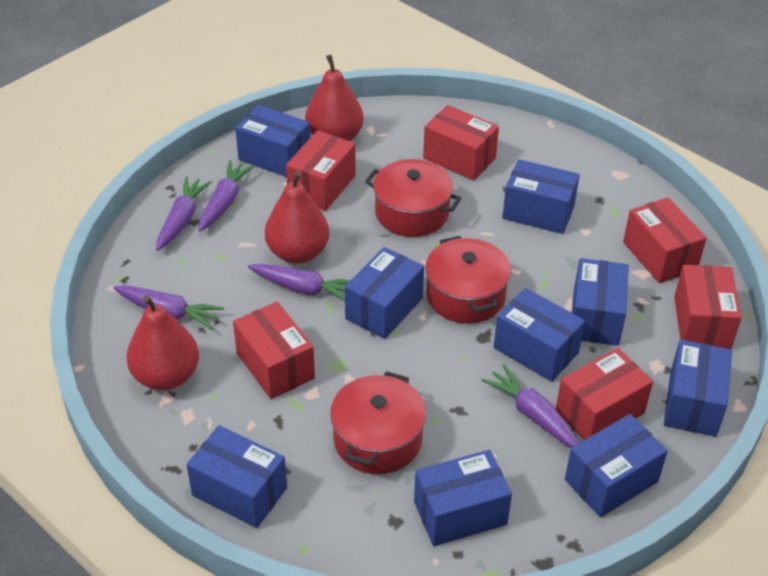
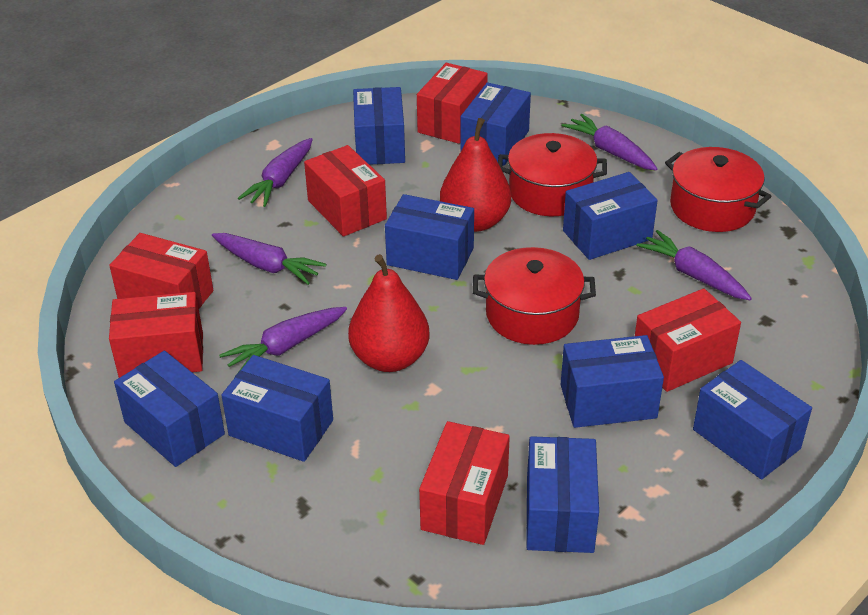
red pear: [126,295,199,390] [265,171,329,264] [305,55,364,141] = 3 -> [348,254,429,372] [440,118,511,232] = 2

